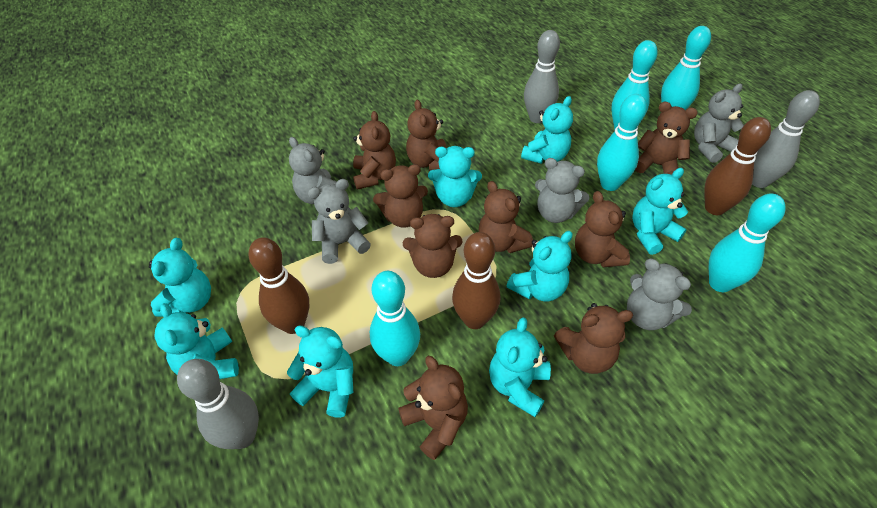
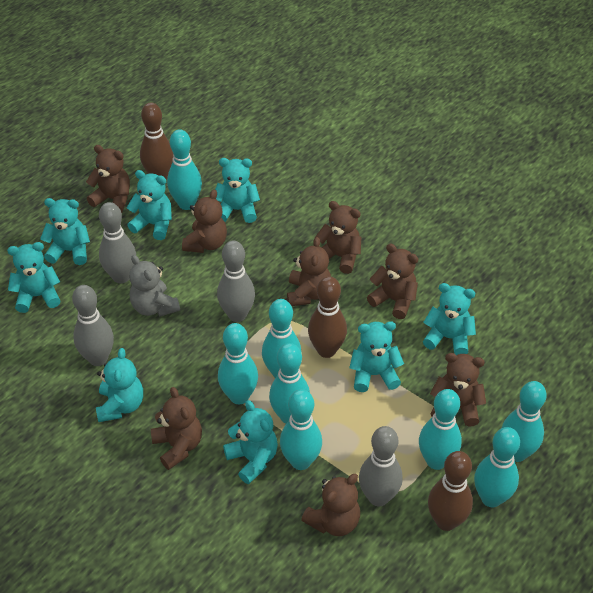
brown teddy bear: [353,111,396,190] [373,164,428,228] [398,356,468,460] [403,214,462,278] [406,100,447,171] [479,181,533,253] [554,303,633,374] [575,191,630,267] [635,102,698,175] = 9 -> [86,145,130,213] [151,387,202,470] [182,189,227,253] [287,237,331,306] [301,474,360,536] [315,201,361,274] [367,244,418,319] [430,353,486,426] = 8
grey bowling pin: [177,359,259,449] [524,30,560,123] [752,90,820,188] = 3 -> [72,285,114,366] [99,202,136,284] [217,241,255,322] [359,426,403,506] = 4
grey teddy bear: [289,137,337,204] [308,179,371,264] [535,158,590,223] [627,258,692,330] [694,84,744,163] = 5 -> [129,255,180,317] = 1
turquoise bowling pin: [370,271,420,366] [597,94,647,191] [611,40,658,130] [661,26,711,110] [709,193,786,292] = 5 -> [167,129,202,210] [218,323,258,404] [262,299,302,378] [269,343,310,423] [280,389,322,470] [419,389,462,470] [474,427,520,507] [501,381,547,462] = 8

